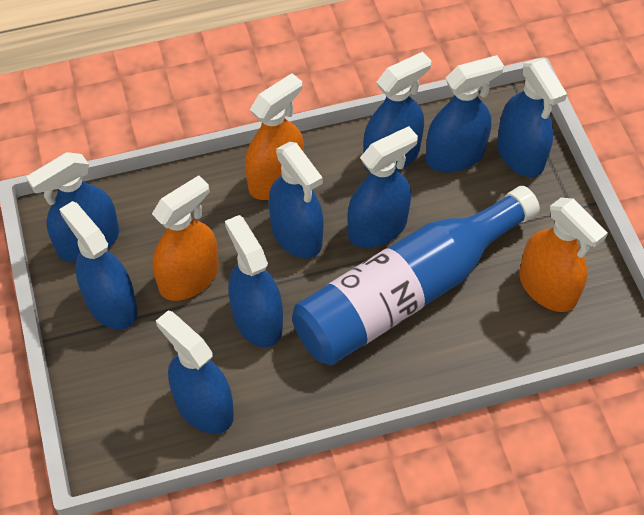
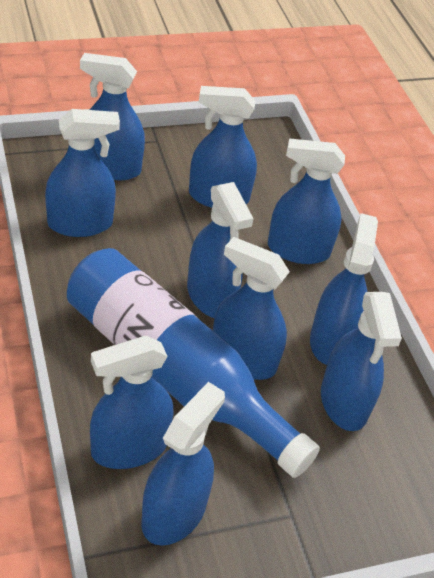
blue spray bottle: [26,152,119,262] [59,201,138,330] [156,310,234,434] [225,215,283,347] [269,142,323,259] [347,126,418,248] [363,52,431,172] [426,55,504,172] [497,58,567,177] = 9 -> [45,109,120,237] [80,53,145,180] [90,336,174,469] [141,382,225,546] [187,182,254,318] [189,86,257,208] [213,237,290,380] [268,138,345,264] [310,213,378,365] [321,292,402,431] = 10
orange spray bottle: [152,175,219,301] [245,73,304,200] [519,198,608,312] = 3 -> none = 0

